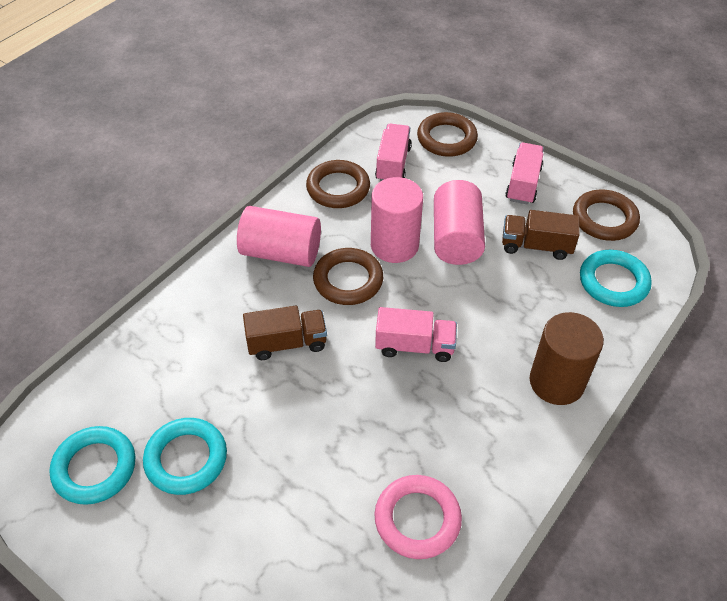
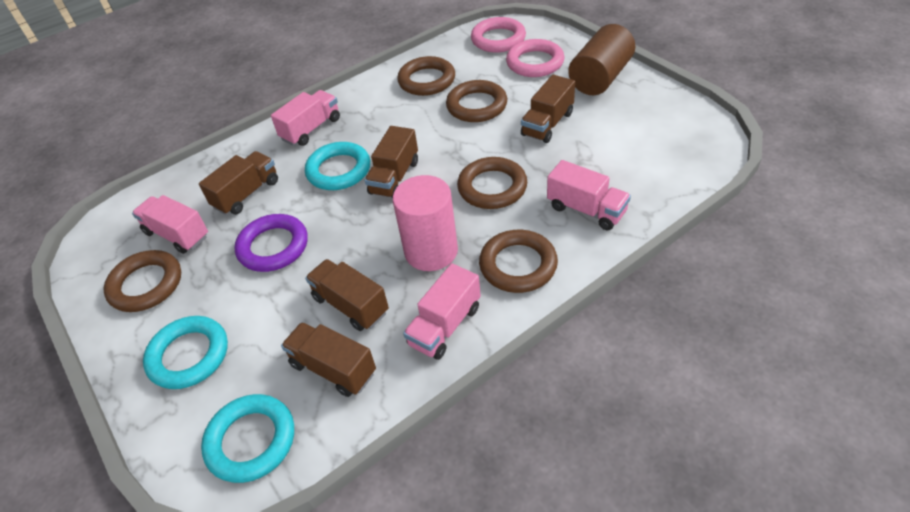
brown ring: [306,160,370,208] [313,248,383,305] [417,112,478,157] [573,189,640,241] = 4 -> [103,250,181,312] [397,56,455,96] [446,80,507,122] [457,157,527,209] [479,230,558,293] = 5
brown truck: [243,306,327,360] [502,210,580,260] = 2 -> [199,151,278,215] [281,322,376,397] [305,259,389,331] [365,126,418,198] [521,75,575,143] = 5
pink cylinder: [237,206,321,267] [371,177,423,263] [434,180,485,265] = 3 -> [393,175,458,271] = 1
pink ring: [374,475,462,559] = 1 -> [471,17,526,53] [506,39,565,77] = 2
pink truck: [375,124,412,181] [375,307,457,362] [505,143,544,205] = 3 -> [132,195,208,254] [271,90,340,146] [403,263,481,360] [547,160,631,230] = 4
purple ring: none = 0 -> [234,214,308,272] = 1

